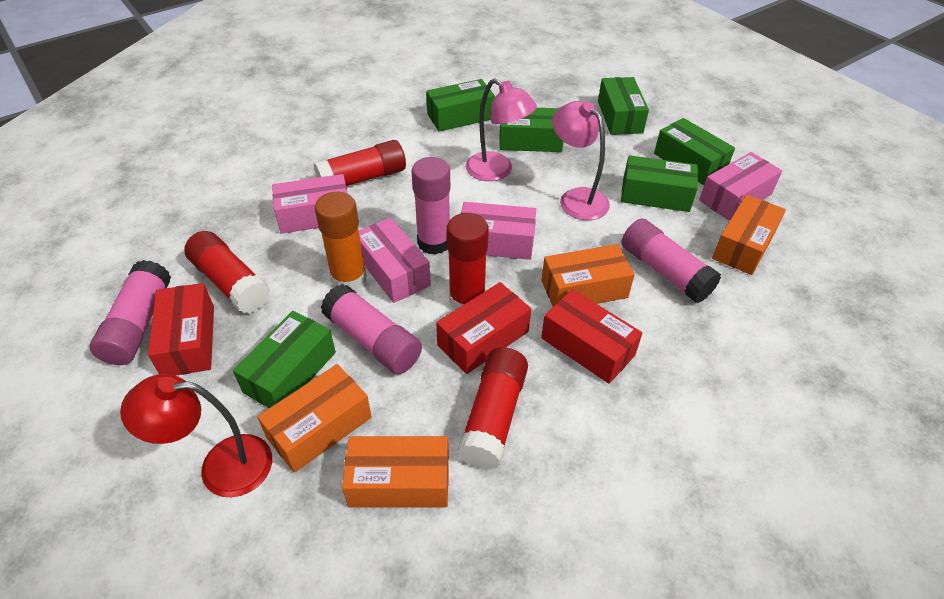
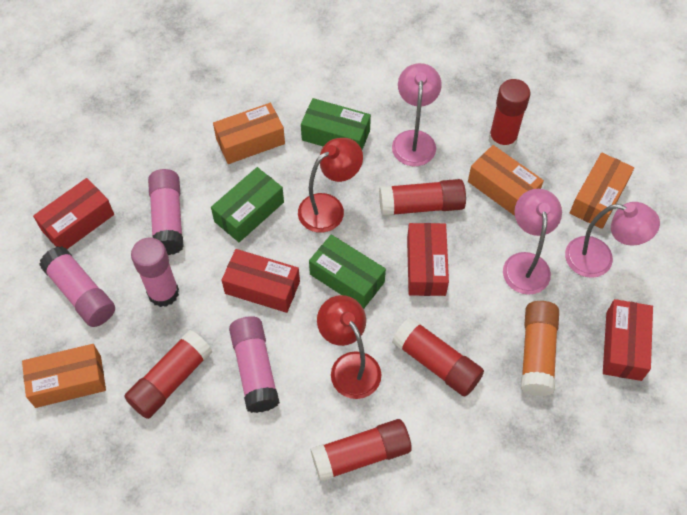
green box: [233,311,336,408] [426,79,495,132] [499,108,563,152] [598,77,649,135] [621,155,698,212] [654,118,735,185] = 6 -> [211,167,284,242] [301,98,371,149] [309,234,386,309] = 3
pink box: [272,174,347,234] [359,218,431,303] [461,202,536,260] [699,152,782,220] = 4 -> none = 0
pink lamp: [466,78,537,181] [552,101,610,220] = 2 -> [392,63,442,166] [503,189,562,295] [565,202,660,278] = 3
red box: [148,283,214,376] [436,282,531,374] [541,289,642,384] = 3 -> [33,178,114,249] [222,249,300,313] [407,223,449,296] [603,299,653,381] = 4
red glue stick: [184,231,270,314] [314,140,406,186] [447,213,489,310] [457,347,528,470] = 4 -> [124,330,212,419] [310,419,412,482] [379,179,466,216] [392,317,484,397] [488,79,530,152] = 5
red lamp: [120,374,272,497] = 1 -> [298,138,363,233] [317,295,381,399] = 2

